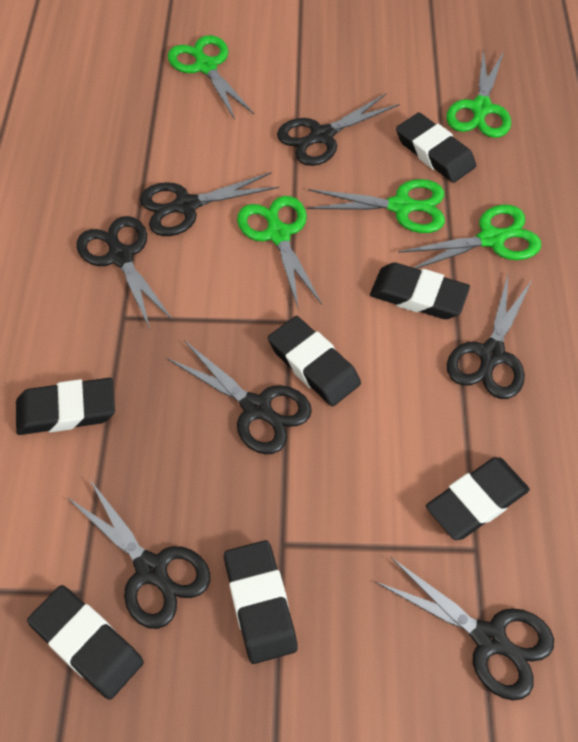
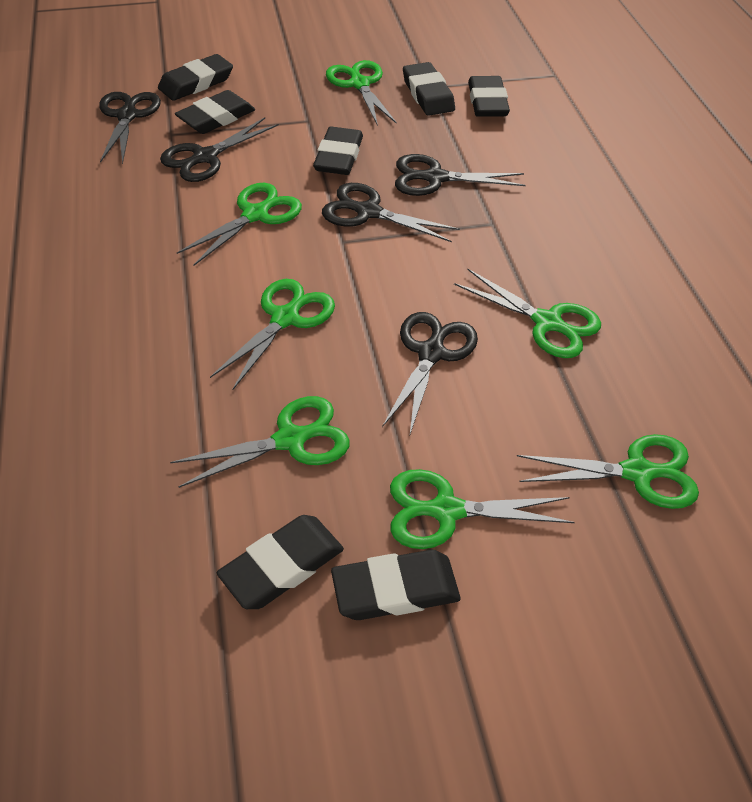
black scissors: [68,480,210,629] [77,216,174,329] [140,172,279,236] [167,340,312,454] [277,93,400,166] [376,557,554,701] [447,275,532,399] = 7 -> [99,92,161,164] [160,117,279,182] [322,183,460,242] [382,312,478,437] [395,154,526,196] = 5
green scissors: [168,35,254,120] [237,196,322,308] [307,179,445,233] [398,205,541,269] [446,49,511,138] = 5 -> [170,396,350,488] [177,183,302,266] [210,279,335,390] [326,60,397,126] [390,469,575,549] [454,269,601,358] [517,434,699,509] = 7

